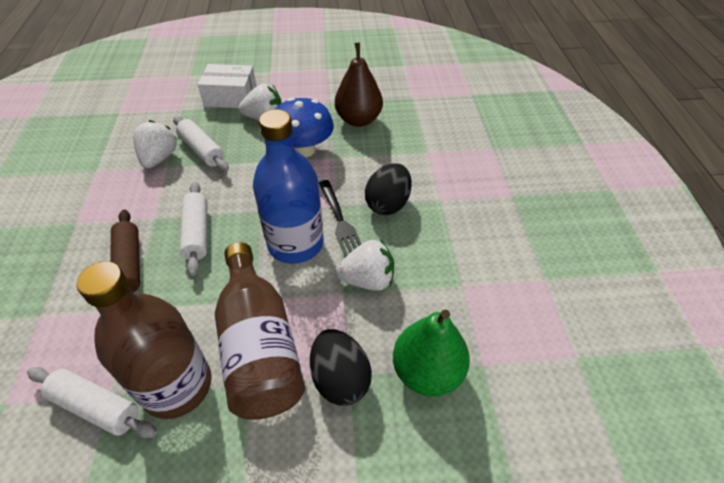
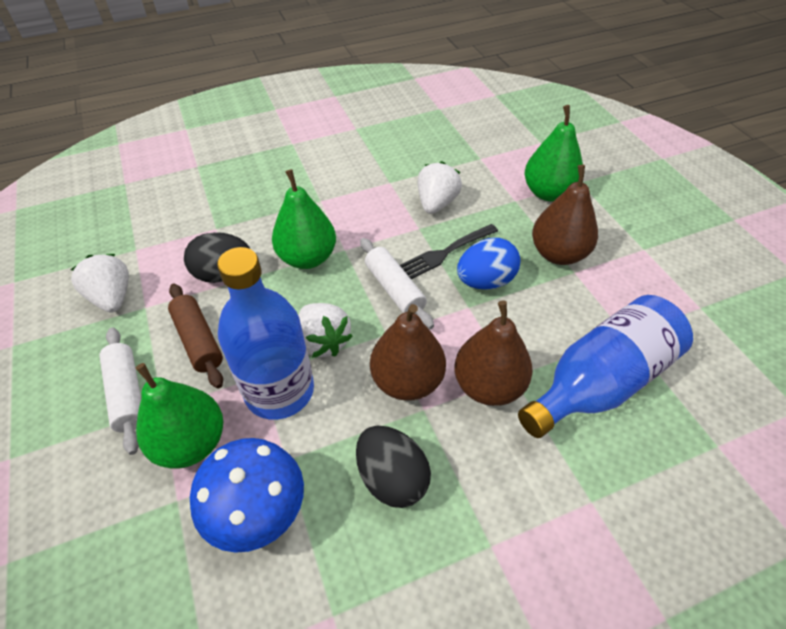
blue bottle: [253,109,324,264] = 1 -> [217,247,314,420] [518,295,693,438] = 2
blue egg: none = 0 -> [457,238,521,290] = 1
brown bottle: [76,261,212,419] [215,242,305,420] = 2 -> none = 0
brown pear: [335,42,383,127] = 1 -> [370,304,446,401] [454,300,533,406] [532,165,598,265] = 3
green pear: [393,310,470,396] = 1 -> [135,363,223,469] [272,169,336,269] [525,105,583,201] = 3
white box: [198,64,256,108] = 1 -> none = 0
white rolling pin: [27,367,157,438] [173,116,229,171] [180,182,207,276] = 3 -> [100,328,141,455] [360,238,434,329] = 2

